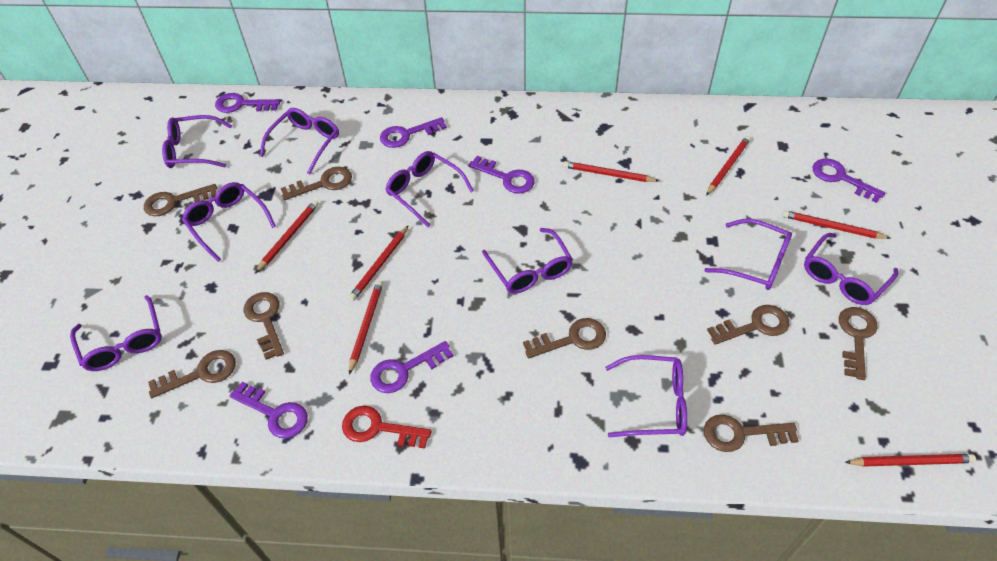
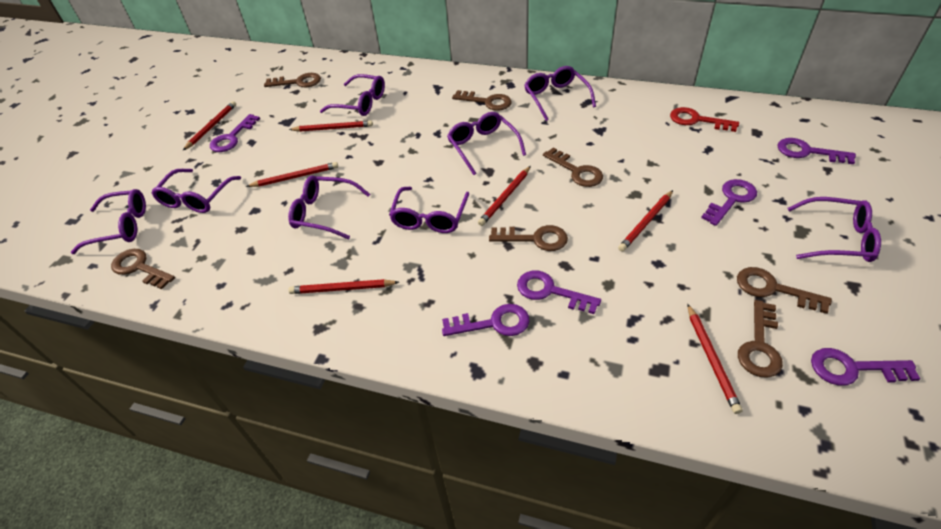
brown key: [144,184,217,216] [148,350,236,398] [243,292,284,360] [281,167,352,200] [523,318,606,358] [704,414,799,452] [707,305,789,345] [839,307,878,380] = 8 -> [111,249,175,289] [264,73,321,87] [452,90,512,111] [489,225,568,251] [543,147,603,187] [737,267,832,314] [738,300,783,378] = 7
purple glasses: [70,295,162,371] [162,115,232,168] [182,182,276,262] [260,108,339,174] [385,151,474,227] [482,228,573,294] [605,355,687,437] [704,219,792,290] [804,233,898,305] = 9 -> [71,189,146,254] [151,169,241,213] [288,176,370,239] [320,74,385,116] [389,187,470,233] [447,112,526,175] [524,66,596,121] [788,197,881,262] = 8

